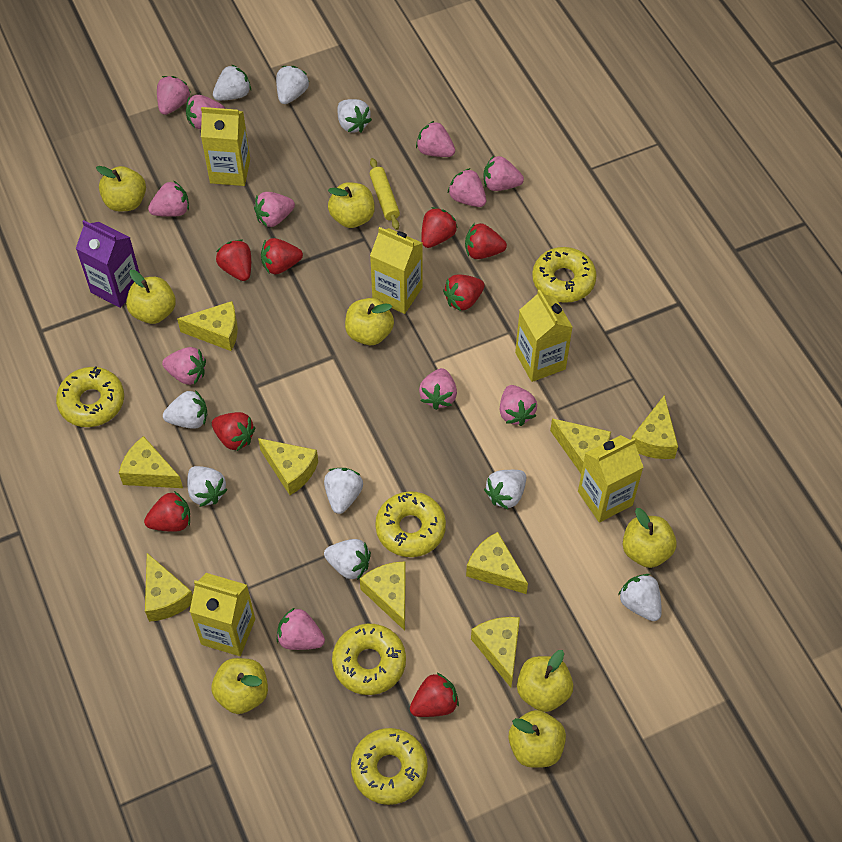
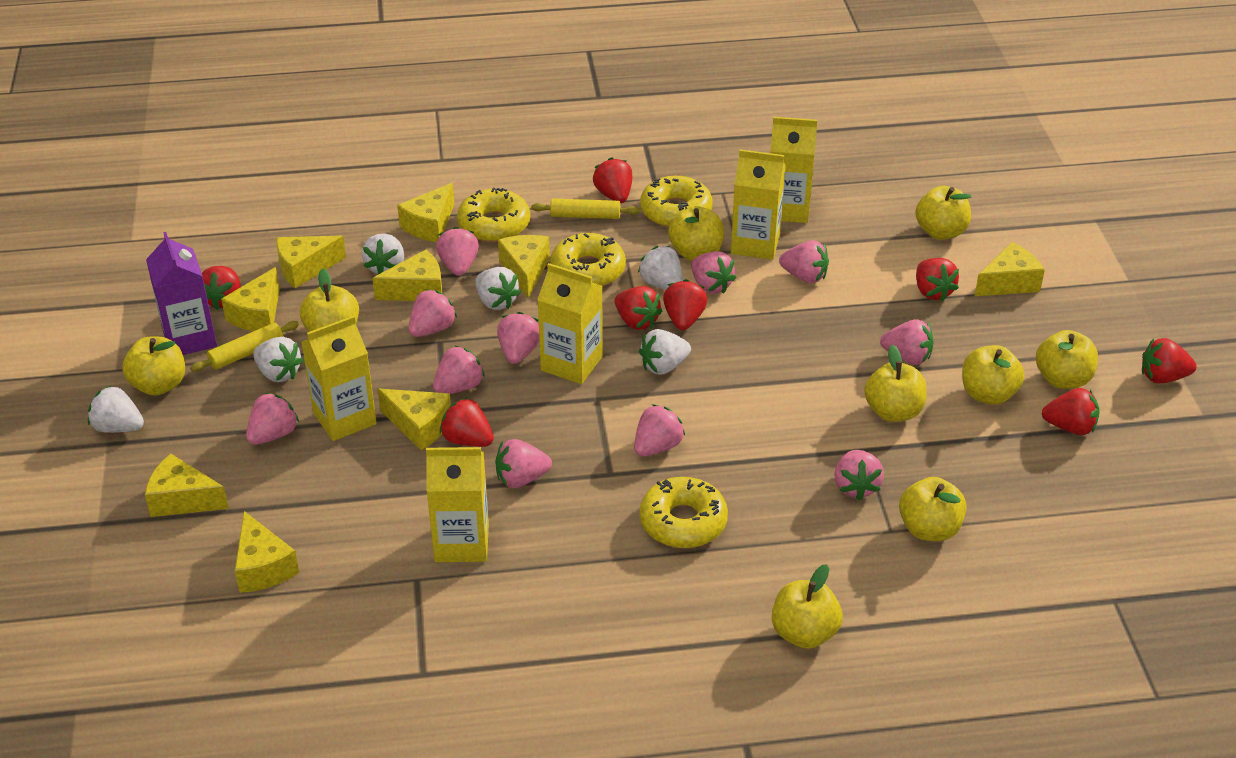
white strawberry: [163,390,207,429] [187,466,228,507] [213,65,251,101] [276,66,309,104] [324,468,363,514] [324,539,371,580] [337,99,372,133] [484,470,526,509] [618,574,662,621] = 9 -> [88,385,144,433] [253,337,303,382] [362,234,404,275] [475,267,521,310] [638,246,683,290] [639,329,691,375] = 6
yellow apple: [96,166,146,211] [126,270,176,324] [212,658,268,714] [328,182,375,228] [345,298,394,345] [508,710,566,768] [517,650,573,712] [623,508,677,568] = 8 -> [122,336,185,396] [300,269,359,332] [669,206,724,261] [772,564,843,649] [864,345,927,422] [899,477,967,541] [915,186,971,240] [962,345,1024,405] [1036,330,1098,389] = 9
yellow donut: [56,366,124,427] [332,624,406,695] [351,728,428,805] [375,491,446,557] [532,247,597,303] = 5 -> [457,188,530,242] [550,233,626,287] [640,176,713,228] [640,477,728,548] = 4
yellow rolling pin: [370,158,400,230] = 1 -> [190,321,299,372] [531,198,640,219] = 2

